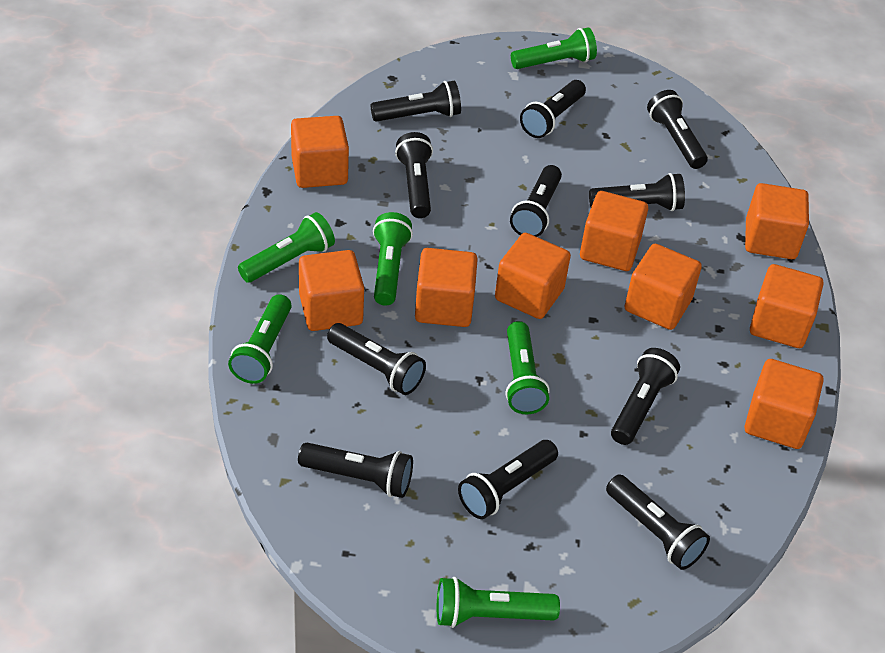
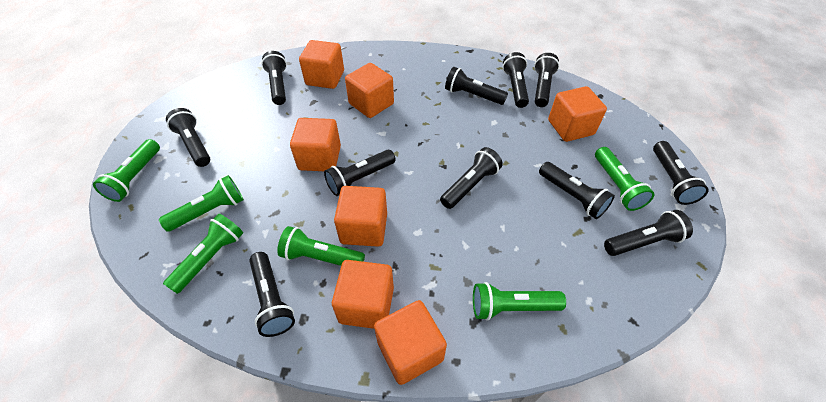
orange cube: [291,116,349,188] [299,250,364,331] [415,248,478,327] [495,233,571,319] [580,191,648,271] [624,244,702,330] [744,359,823,449] [745,183,809,259] [750,264,823,348] = 9 -> [290,118,341,171] [299,40,344,89] [332,260,394,329] [334,186,387,247] [345,63,394,118] [374,300,447,385] [548,86,607,142] = 7

